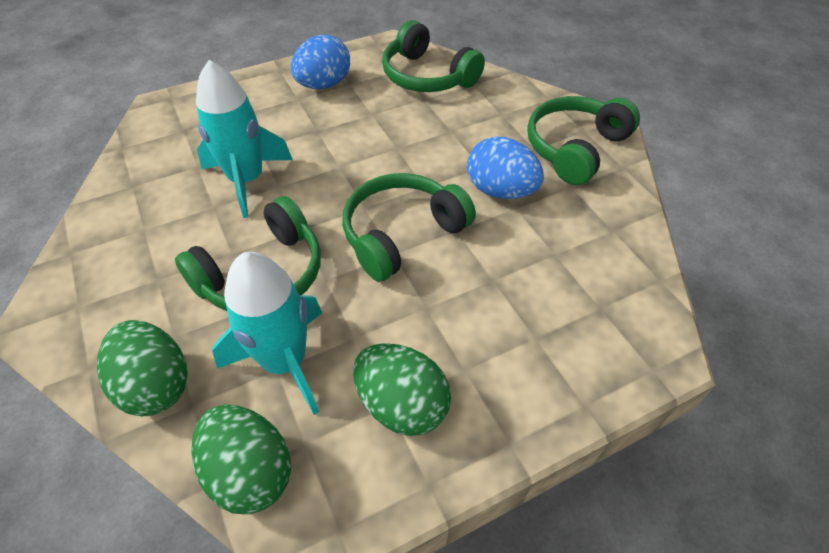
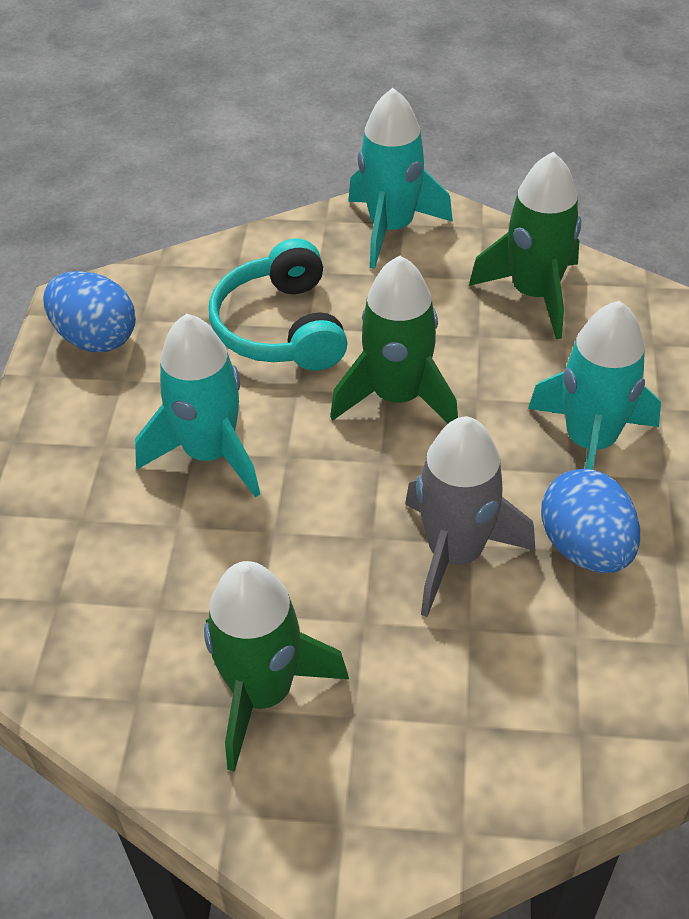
green egg: [97,320,188,416] [192,404,291,515] [353,343,451,436] = 3 -> none = 0
green headphones: [175,196,321,311] [342,173,476,282] [382,20,485,92] [527,96,640,185] = 4 -> none = 0
green rocket: none = 0 -> [204,561,349,772] [330,256,458,423] [469,152,581,339] = 3
grey rocket: none = 0 -> [405,416,535,617] = 1
turquoise headphones: none = 0 -> [209,238,348,371] = 1
turquoise rocket: [196,60,293,218] [212,252,322,415] = 2 -> [135,314,260,497] [348,88,453,269] [528,301,661,470] = 3

